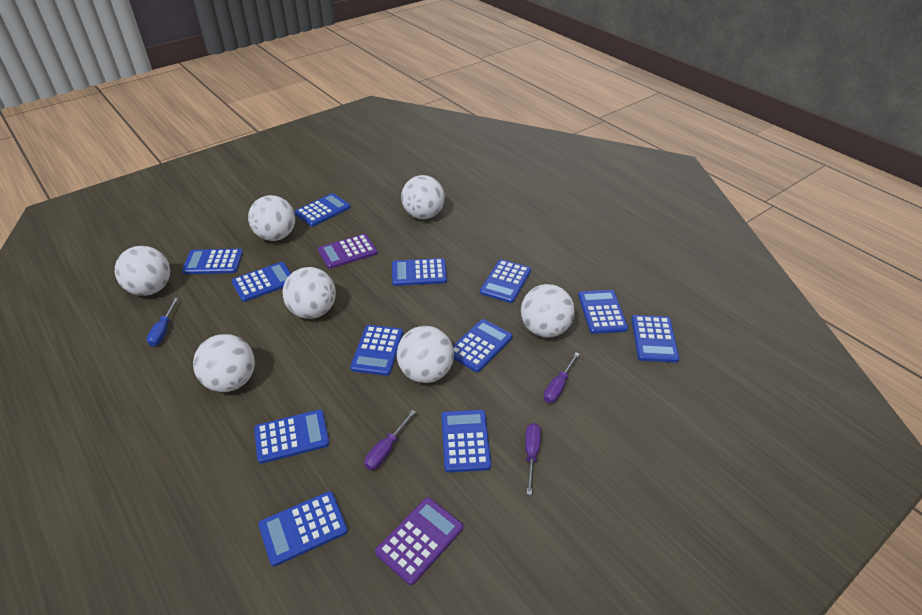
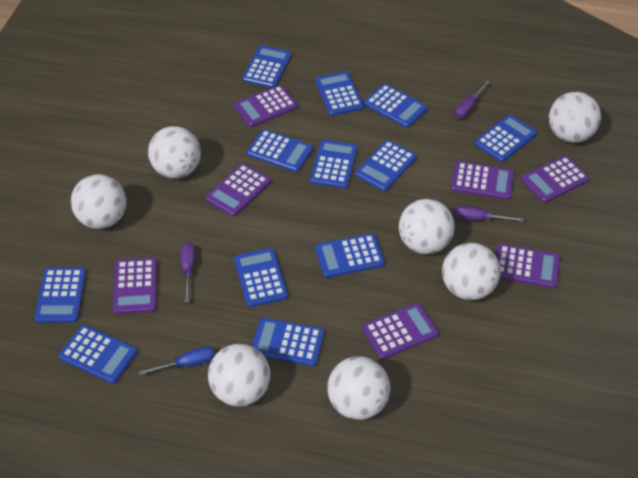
purple calculator: [318,234,377,269] [375,497,463,585] = 2 -> [113,258,157,314] [206,163,271,217] [234,85,298,127] [362,303,439,360] [451,161,514,200] [496,244,560,288] [521,156,590,203] = 7

